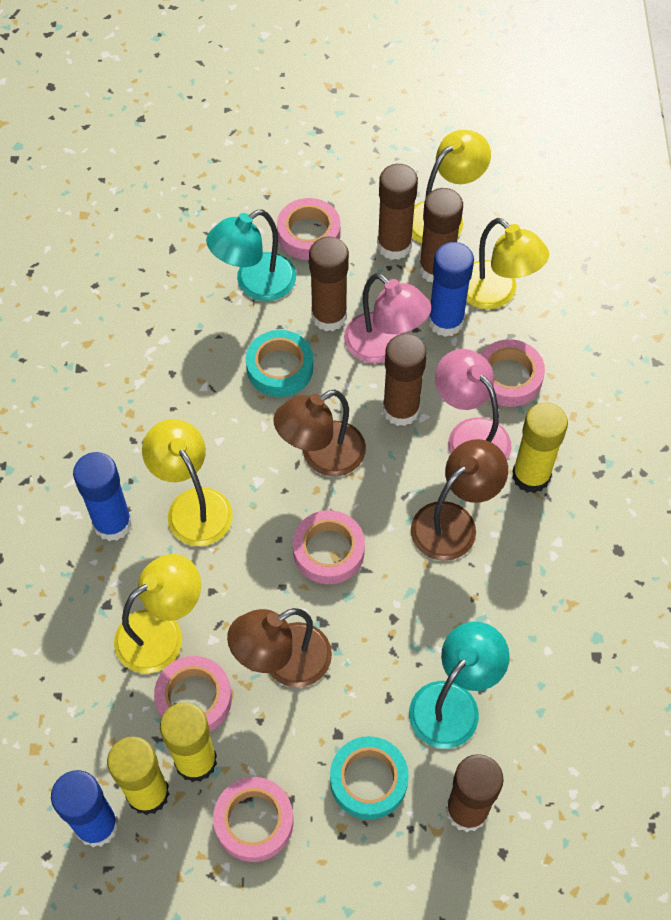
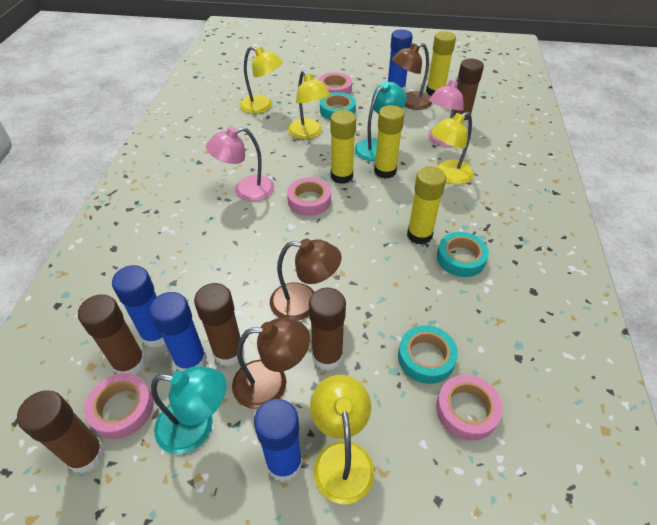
blue glue stick: [51,770,118,847] [73,452,132,541] [428,242,474,337] = 3 -> [112,265,165,348] [150,292,207,371] [254,399,302,482] [388,29,413,91] = 4
pink tape: [154,656,232,732] [213,777,294,862] [277,198,340,260] [293,510,365,584] [480,339,545,407] = 5 -> [84,373,154,439] [287,177,331,216] [318,72,352,95] [436,375,503,441] = 4
turquoise tape: [246,330,313,397] [330,736,409,820] = 2 -> [320,92,356,120] [398,325,458,384] [437,232,489,277] = 3
yellow glue stick: [107,736,170,815] [160,702,217,782] [512,402,568,493] = 3 -> [330,110,356,184] [374,105,404,179] [407,167,446,245] [426,31,456,96] = 4

